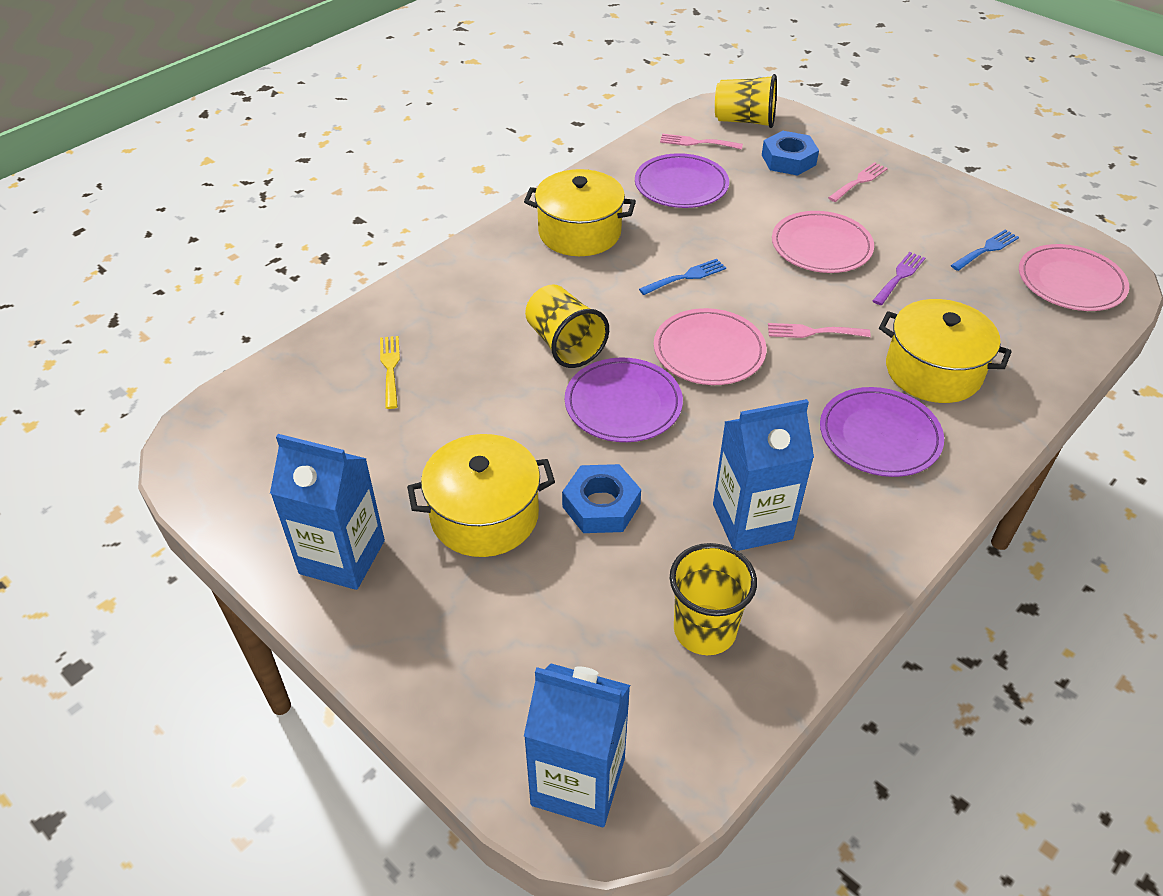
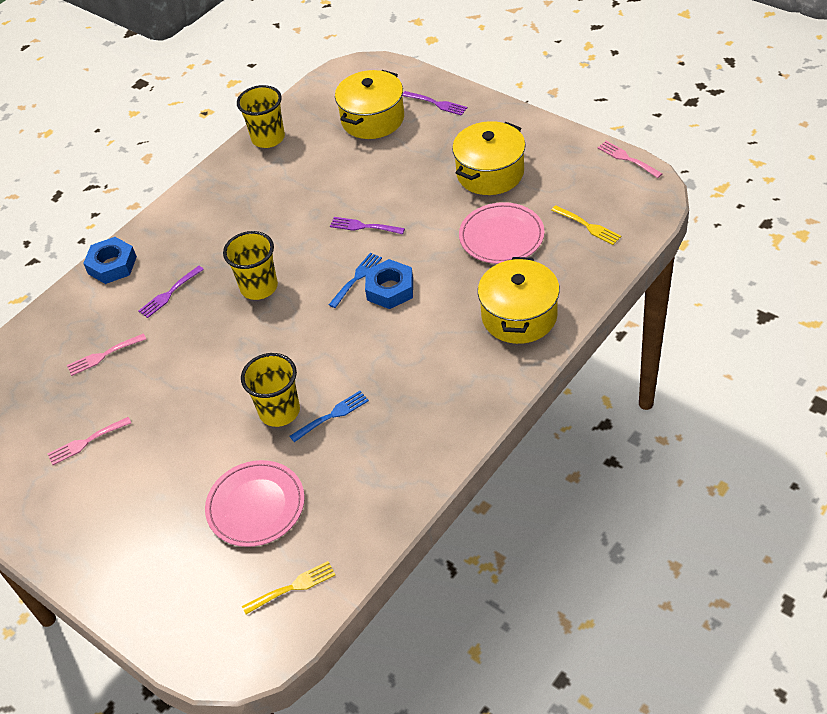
blue carton: [270,434,385,590] [524,664,630,827] [713,399,814,551] = 3 -> none = 0
pink plate: [654,308,767,385] [772,211,874,273] [1019,244,1129,311] = 3 -> [205,460,305,547] [459,202,544,264] = 2
purple fork: [873,252,925,305] = 1 -> [138,266,204,318] [330,217,405,234] [402,91,467,116] = 3
purple plate: [565,358,683,442] [635,153,729,208] [820,387,944,477] = 3 -> none = 0
yellow fork: [380,336,400,409] = 1 -> [242,561,335,614] [551,205,621,245] = 2

